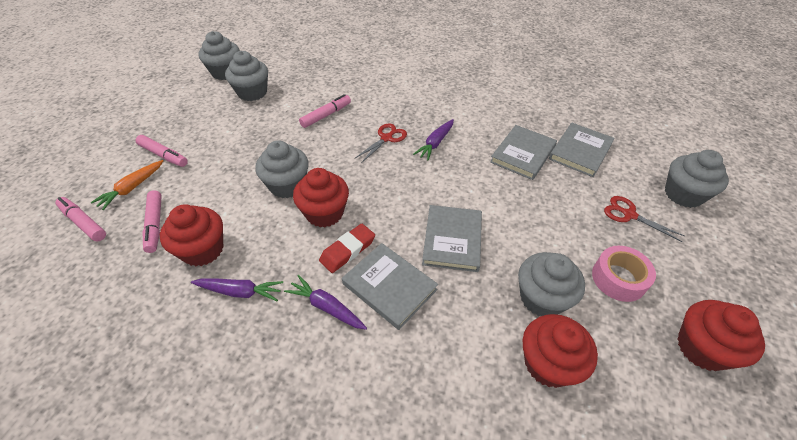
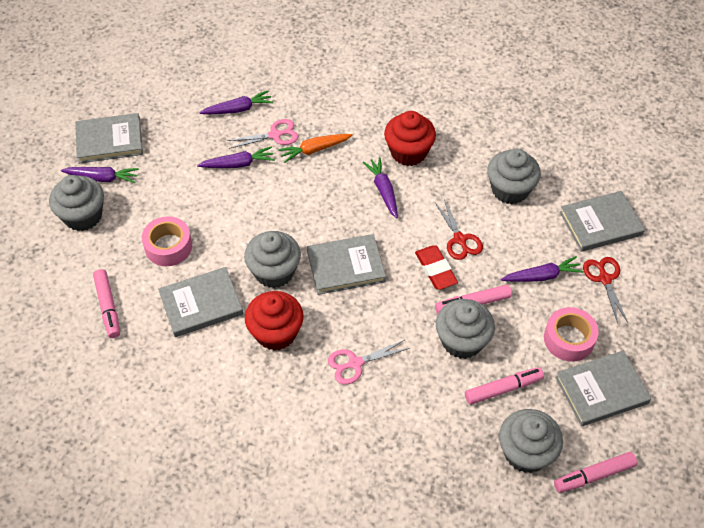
grey book: [342,243,438,330] [422,205,482,272] [490,125,557,180] [549,123,615,177] = 4 -> [75,113,143,163] [158,267,243,337] [307,234,386,295] [555,351,651,426] [560,191,645,252] = 5
pink scissors: none = 0 -> [227,119,298,149] [328,340,409,385] = 2
pink tape: [592,246,656,302] = 1 -> [142,216,192,266] [544,307,599,362] = 2
purple carrot: [191,278,283,301] [284,275,367,330] [413,119,454,161] = 3 -> [61,167,139,183] [197,146,275,168] [199,90,273,114] [363,157,398,219] [501,256,584,282] = 5
red cupcake: [160,204,223,266] [293,168,349,227] [523,314,598,388] [678,300,765,371] = 4 -> [245,291,304,351] [384,111,436,166] = 2

